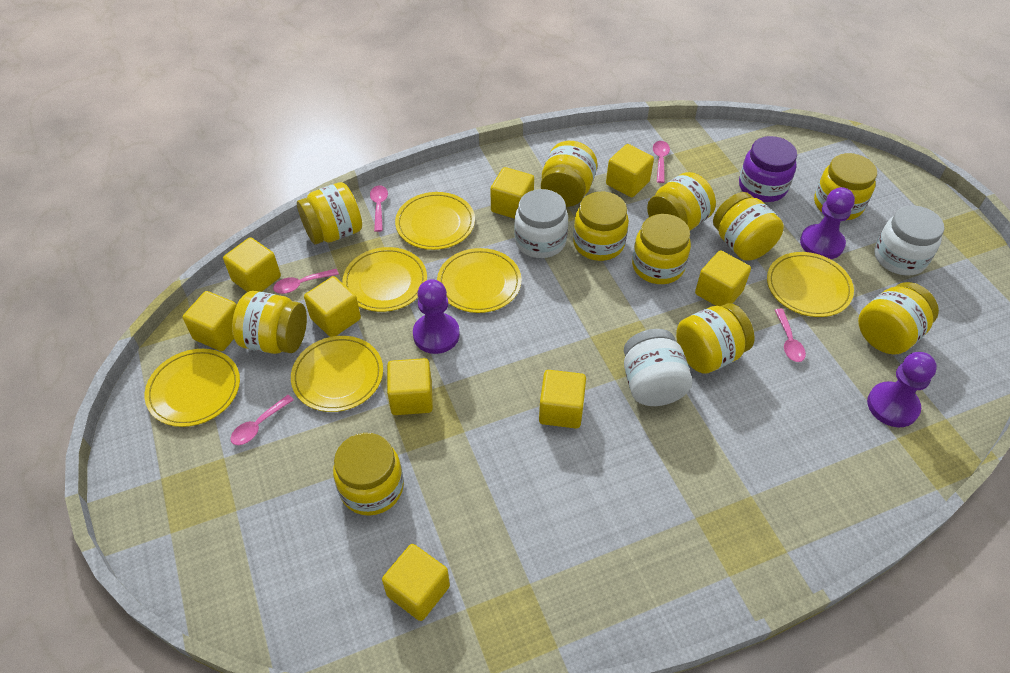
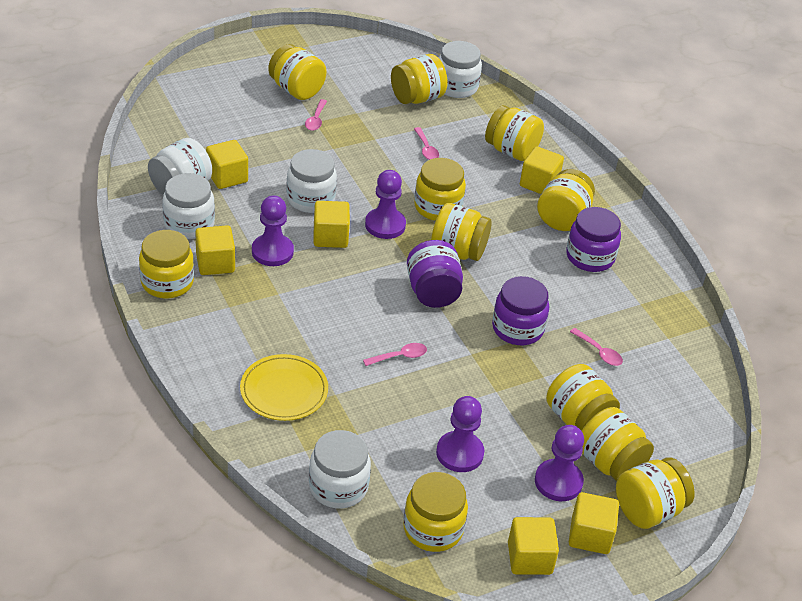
pink spoon: [230,395,294,445] [273,269,339,294] [370,185,388,232] [653,141,670,183] [775,309,806,362] = 5 -> [305,99,327,131] [363,343,427,366] [414,127,439,160] [570,328,623,366] = 4
purple jar: [739,136,797,202] = 1 -> [407,240,463,308] [492,276,549,345] [566,207,621,272] = 3
purple pawn: [413,279,460,354] [800,187,855,259] [867,352,937,427] = 3 -> [252,195,294,266] [365,170,406,239] [436,396,484,472] [535,425,584,501] = 4
white jar: [514,189,568,258] [624,329,692,406] [874,205,944,276] = 3 -> [148,138,212,195] [162,173,215,239] [286,149,337,213] [309,430,371,508] [439,41,482,98] = 5
yellow cube: [183,291,237,351] [223,237,281,292] [304,276,361,337] [382,544,450,621] [387,358,433,415] [490,167,534,219] [539,370,586,428] [606,144,654,197] [695,251,751,306] = 9 -> [195,225,235,275] [206,140,248,189] [313,201,350,248] [508,517,559,575] [520,146,564,194] [569,492,619,554] = 6
yellow plate: [145,349,240,427] [291,336,383,412] [342,247,427,312] [395,192,475,250] [437,248,522,313] [767,252,854,317] = 6 -> [240,354,328,421] = 1

